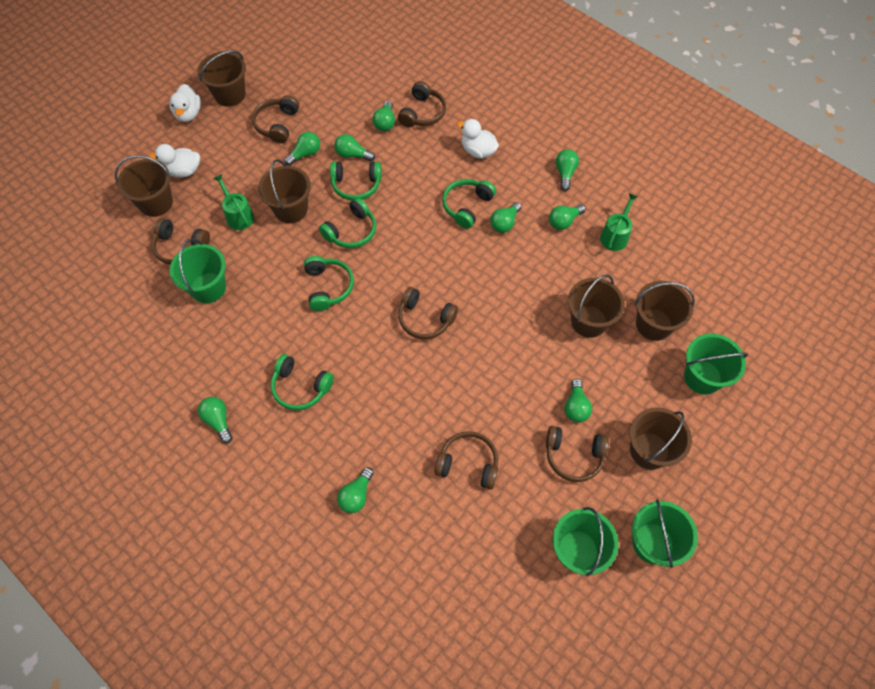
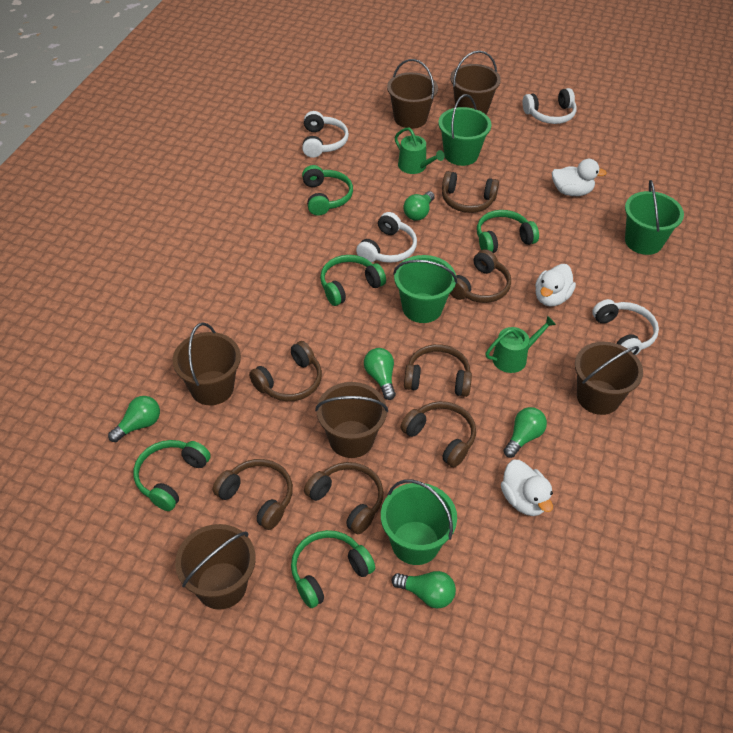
brown headphones: [151,218,210,265] [252,95,299,143] [398,81,446,127] [398,287,458,339] [435,431,498,490] [546,426,609,482] = 6 -> [213,459,293,530] [249,341,322,401] [304,462,384,534] [401,401,476,467] [404,344,472,397] [442,171,499,213] [450,249,511,303] = 7
green light bulb: [198,397,233,443] [284,132,320,166] [334,134,375,161] [337,467,374,513] [373,101,395,131] [490,202,522,233] [549,204,586,230] [556,149,579,191] [564,379,592,423] = 9 -> [108,396,160,442] [364,348,396,400] [392,571,456,608] [403,191,435,221] [504,407,547,458] = 5
white headphones: none = 0 -> [302,111,349,158] [356,212,417,263] [522,88,577,124] [592,299,659,355] = 4

